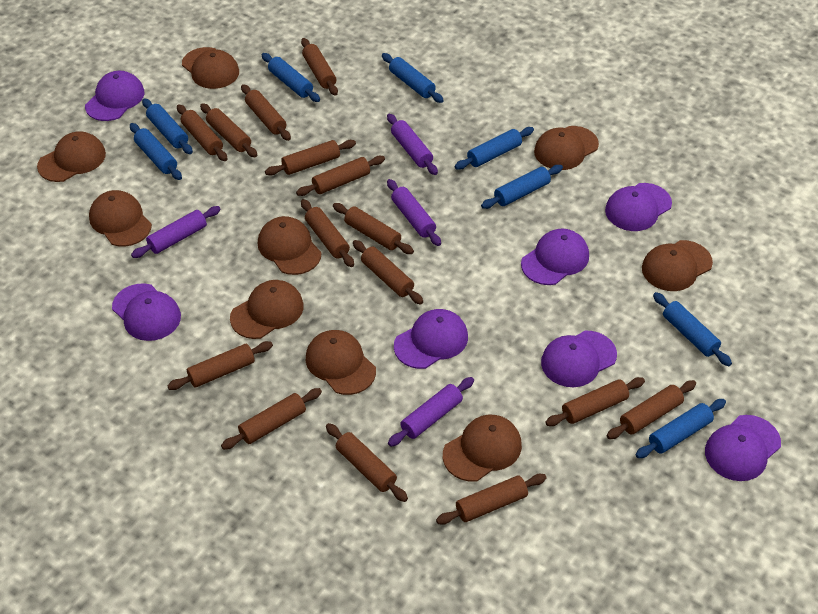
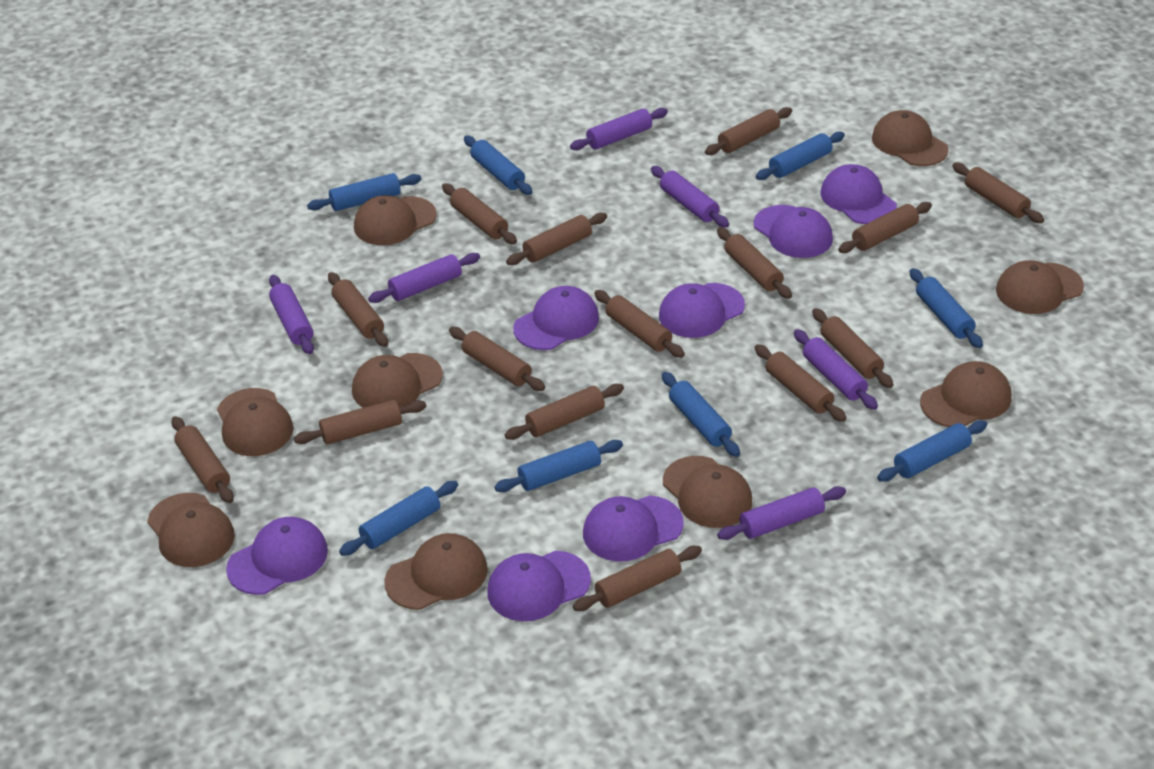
purple rolling pin: [131,206,221,258] [387,114,438,175] [387,179,441,246] [388,377,474,447] = 4 -> [269,275,314,354] [368,253,480,303] [570,108,668,150] [651,166,729,228] [717,487,846,540] [794,329,878,410] = 6

